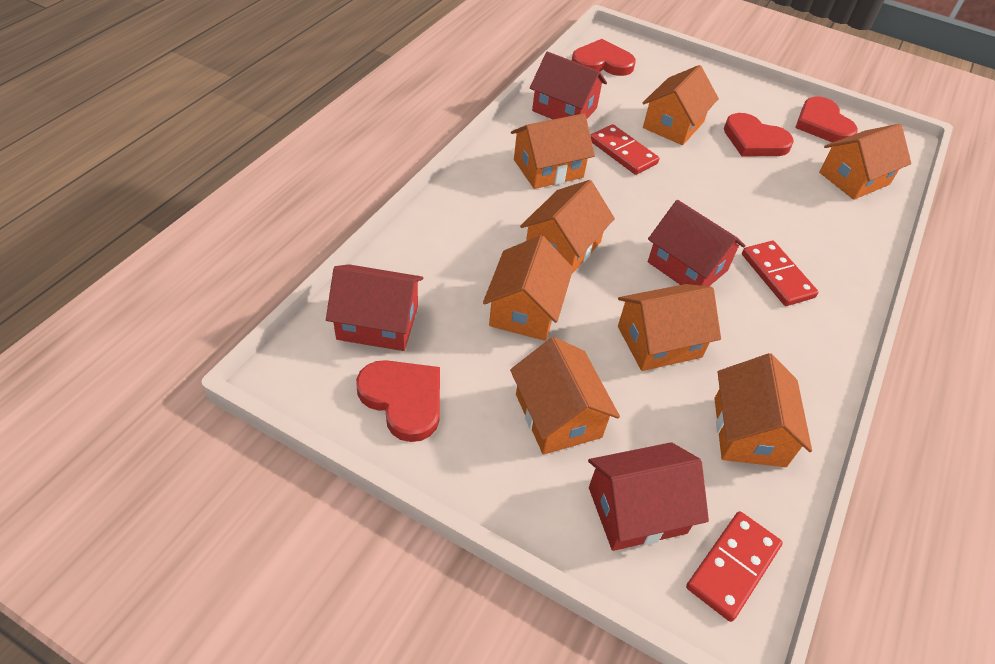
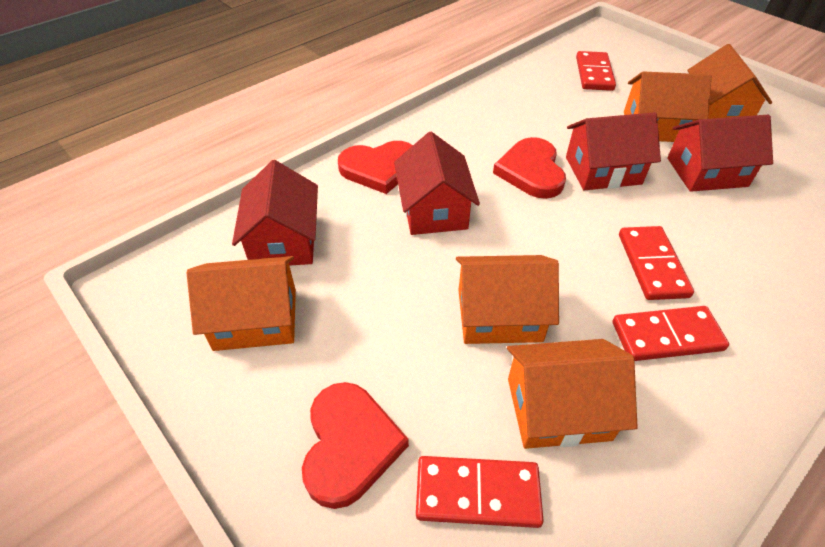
orange house: [483,235,573,341] [510,337,620,455] [511,113,595,189] [520,180,615,274] [618,284,721,371] [643,65,719,145] [714,353,812,467] [819,124,911,200] = 8 -> [186,256,296,351] [456,255,559,344] [507,339,638,449] [624,71,712,142] [687,44,772,119] = 5
red domino: [590,124,659,175] [686,511,783,622] [742,241,818,306] = 3 -> [416,456,544,528] [576,51,616,91] [612,306,729,361] [619,226,694,300] = 4
red heart: [356,360,440,442] [572,39,636,76] [724,113,794,156] [795,97,858,143] = 4 -> [302,382,409,509] [338,141,413,194] [493,137,566,199] = 3

